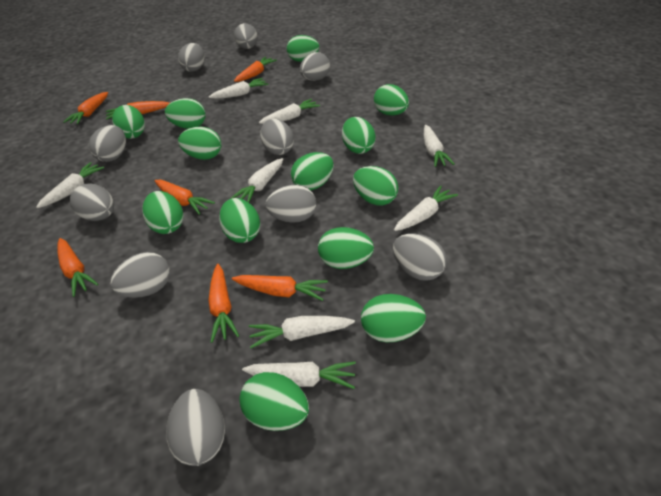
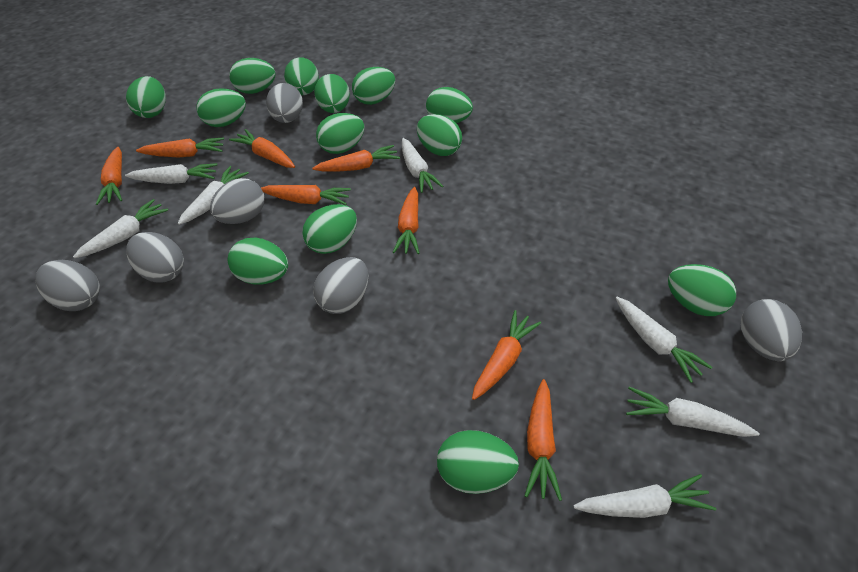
grey egg: [70,183,114,221] [89,125,126,162] [110,252,170,298] [166,389,225,466] [178,43,205,72] [234,23,258,49] [260,119,294,155] [265,185,316,223] [300,52,330,81] [393,234,447,281] = 10 -> [35,260,100,311] [126,232,184,283] [210,178,265,224] [266,83,303,123] [313,257,368,314] [741,299,802,361] = 6
orange carrot: [57,238,98,297] [63,92,108,124] [106,101,170,120] [155,180,215,215] [208,264,239,343] [232,275,328,301] [234,57,277,82] = 7 -> [96,147,122,205] [136,137,224,157] [229,129,295,168] [261,185,351,205] [312,145,400,172] [393,187,420,254] [472,310,541,400] [525,379,562,501] = 8
white carrot: [36,162,104,208] [209,78,269,99] [231,158,283,203] [242,362,356,389] [249,316,355,348] [259,99,320,124] [394,185,458,231] [424,125,454,167] = 8 -> [73,199,168,258] [125,163,217,184] [178,166,249,225] [402,138,444,193] [573,474,716,518] [616,297,712,383] [626,387,759,437] = 7

